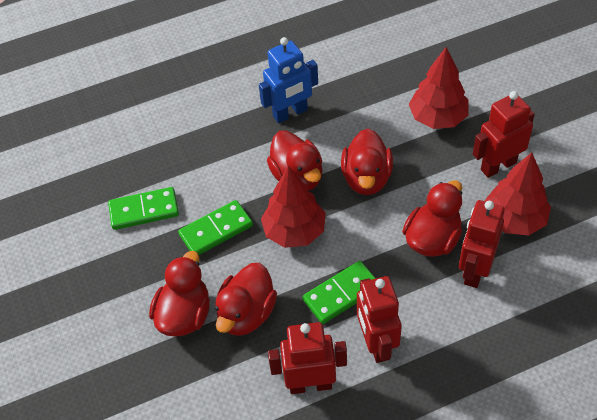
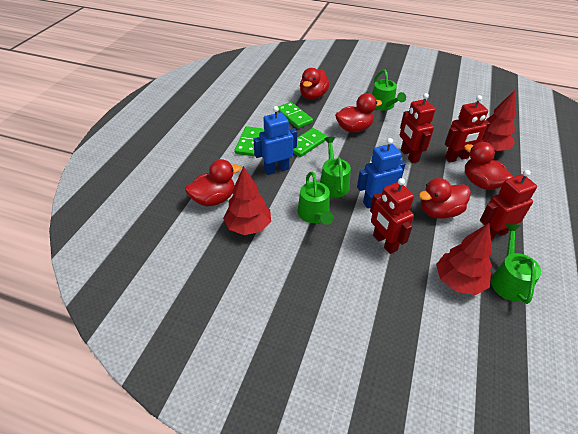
blue robot: [259,37,318,123] = 1 -> [253,106,297,175] [357,138,405,208] = 2
green watering can: none = 0 -> [297,172,334,225] [320,137,351,197] [372,70,406,110] [491,224,541,304] = 4

